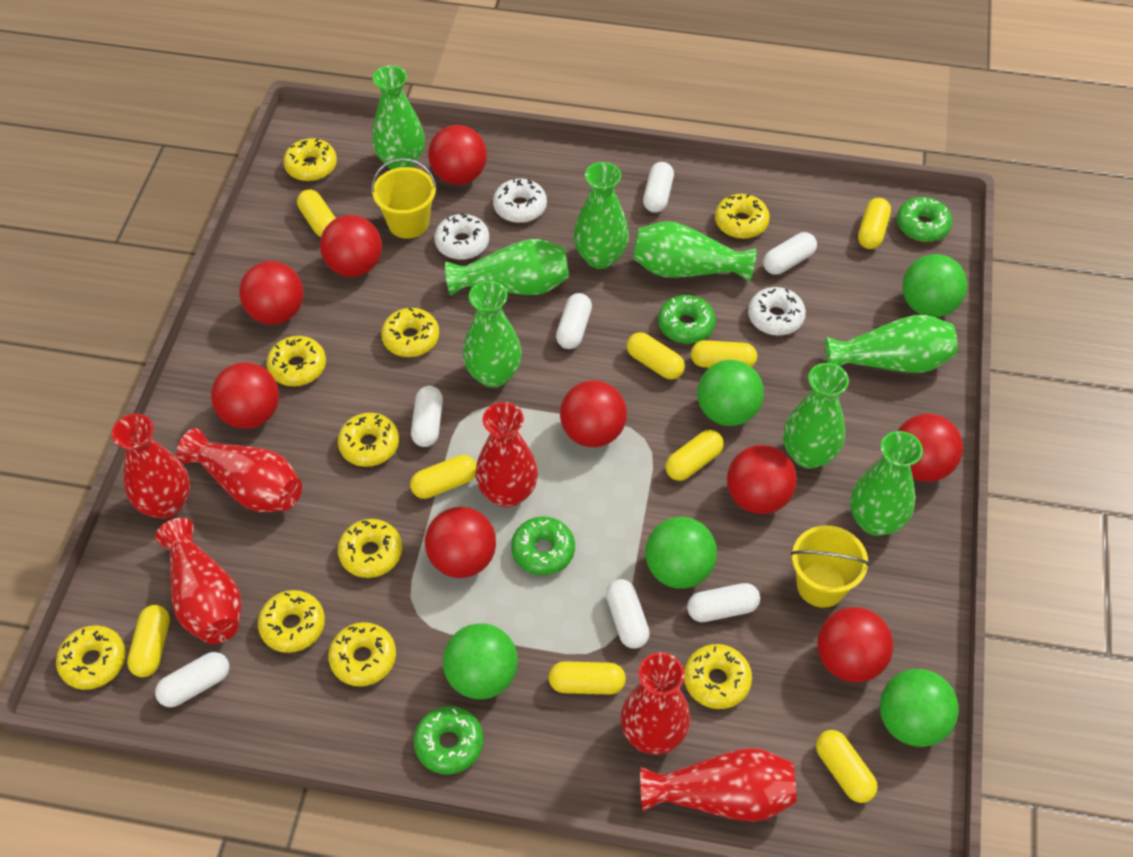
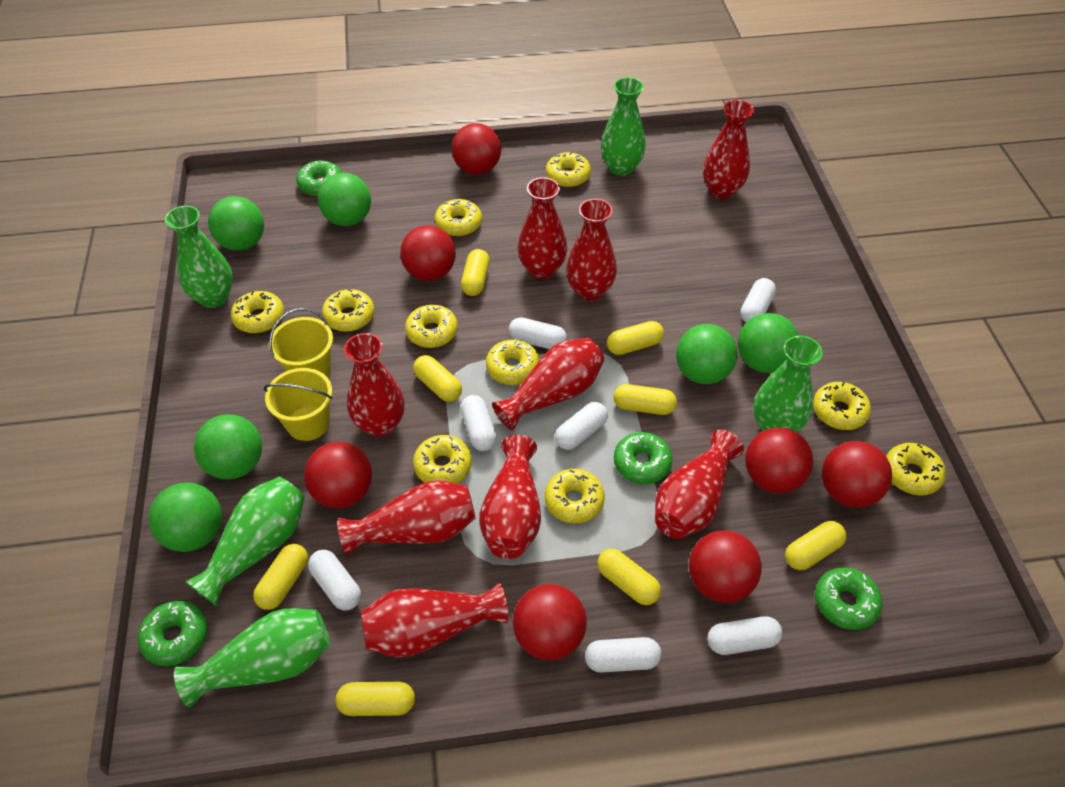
green ball: [443,623,518,699] [645,517,717,589] [697,360,764,426] [880,669,959,747] [902,254,967,317] = 5 -> [149,483,222,552] [194,414,262,480] [208,196,264,251] [318,173,371,226] [676,324,737,384] [738,313,799,373] = 6
green vase: [372,65,425,170] [445,239,569,296] [463,281,522,388] [574,162,629,269] [633,221,757,282] [783,363,849,469] [825,315,957,373] [850,431,923,536] = 8 -> [165,206,233,308] [174,608,330,708] [185,477,305,606] [601,77,646,176] [753,336,823,432] = 5
red ball: [211,362,279,429] [239,261,304,325] [320,215,382,277] [425,507,496,578] [428,125,487,185] [560,380,627,447] [727,445,797,514] [817,607,893,683] [898,413,963,482] = 9 -> [304,442,372,509] [400,225,456,281] [452,123,501,175] [513,584,587,660] [689,531,762,603] [745,428,813,493] [822,441,892,508] = 7
red vase: [112,414,190,519] [155,518,242,644] [177,428,302,512] [475,402,538,507] [621,653,690,754] [640,748,797,822] = 6 -> [337,480,475,555] [344,333,405,437] [361,583,508,658] [479,434,541,559] [492,338,604,431] [518,177,567,279] [566,199,617,301] [655,429,744,539] [703,100,754,199] = 9
white donut: [434,214,489,260] [493,179,547,223] [748,287,806,336] = 3 -> none = 0
yellow capsule: [127,605,170,677] [297,189,336,237] [410,455,477,499] [549,661,626,695] [627,332,685,379] [665,430,724,481] [691,340,757,368] [816,730,878,803] [858,198,891,249] = 9 -> [253,544,308,610] [336,682,415,716] [413,355,462,402] [461,249,490,296] [597,549,661,605] [607,321,664,355] [613,384,677,415] [785,521,846,570] = 8

